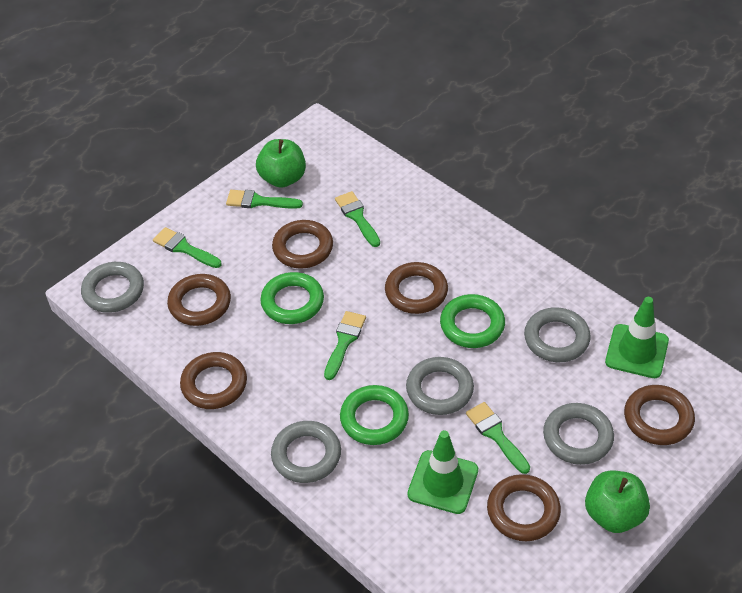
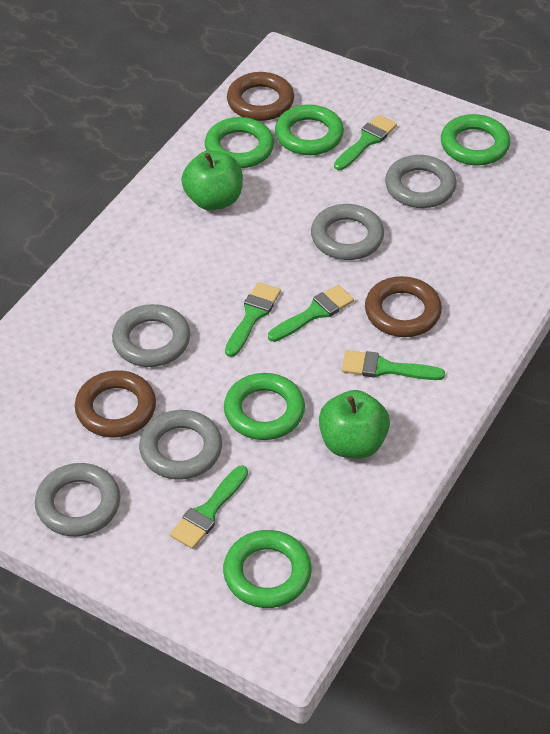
brown ring: [167,274,231,326] [180,352,247,409] [272,220,333,269] [385,262,448,314] [487,474,561,541] [624,385,695,445] = 6 -> [75,370,156,437] [227,72,294,121] [365,276,442,337] = 3
green ring: [260,272,324,324] [340,385,409,445] [440,294,505,348] = 3 -> [205,117,274,168] [223,530,312,608] [224,373,305,440] [275,105,344,155] [441,114,510,166] = 5
green traffic cone: [407,430,478,514] [605,297,669,378] = 2 -> none = 0

